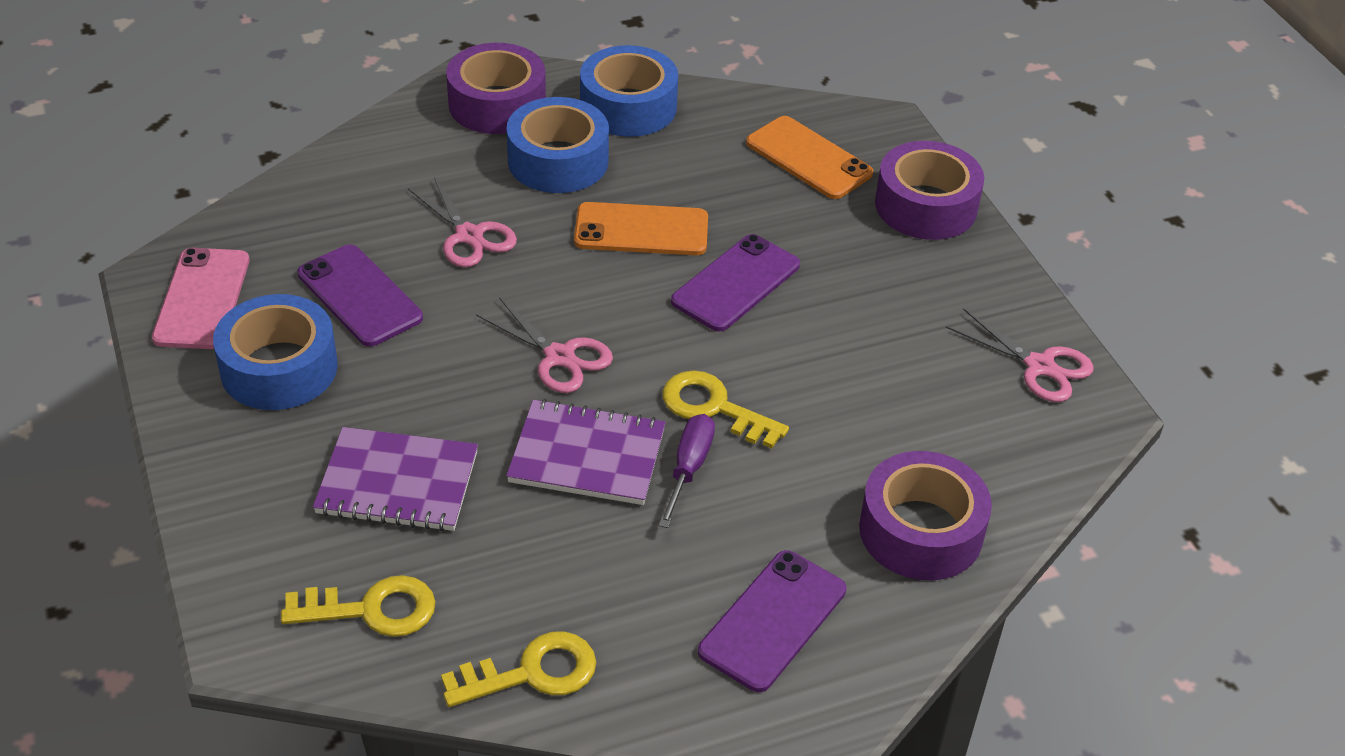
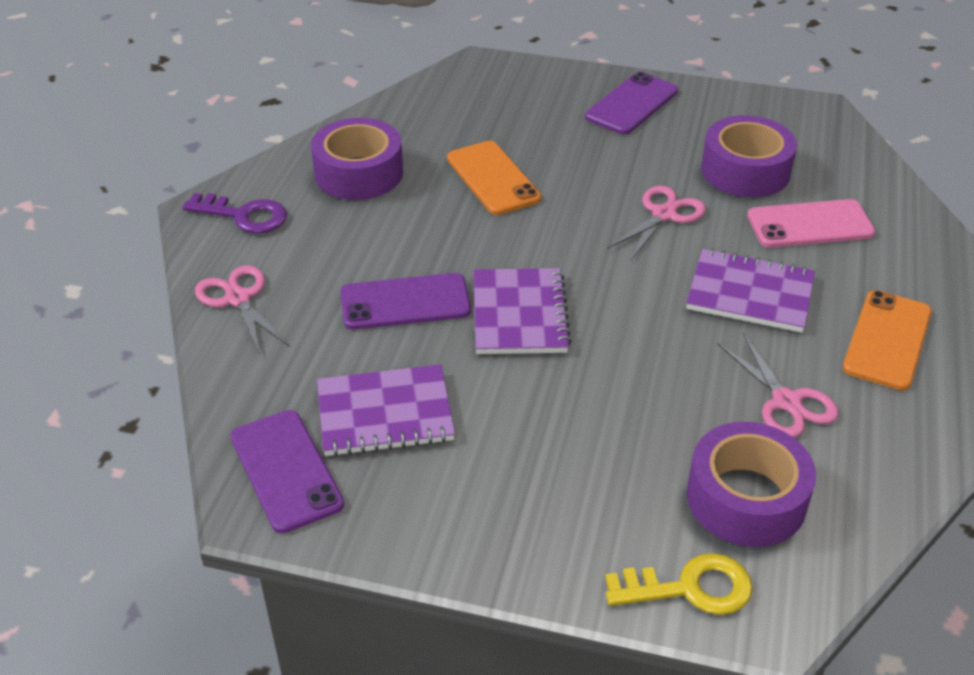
blue tape: [213,294,338,410] [506,97,609,193] [580,45,678,137] = 3 -> none = 0
purple key: none = 0 -> [183,193,287,234] = 1
purple notebook: [313,427,478,532] [506,399,666,505] = 2 -> [317,364,455,457] [473,268,572,354] [686,249,815,333] = 3
purple screwdriver: [659,414,715,528] = 1 -> none = 0
yellow key: [281,575,436,637] [441,631,596,707] [662,370,789,448] = 3 -> [605,553,753,615] = 1

